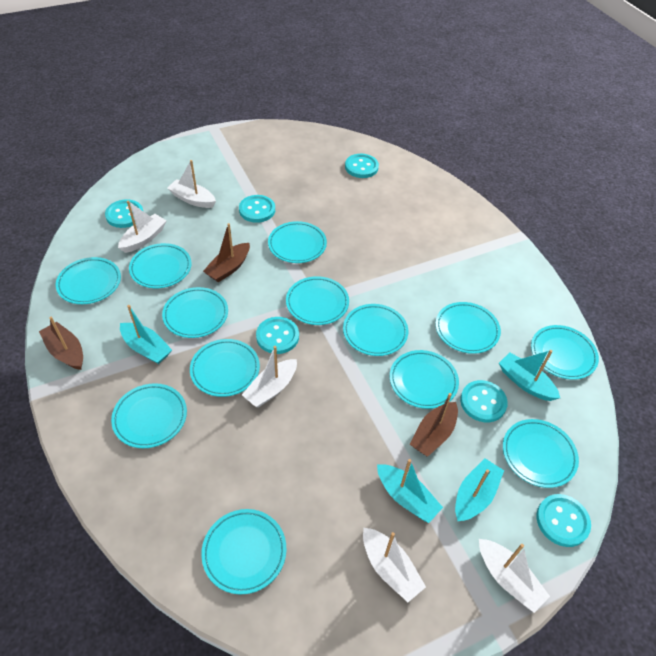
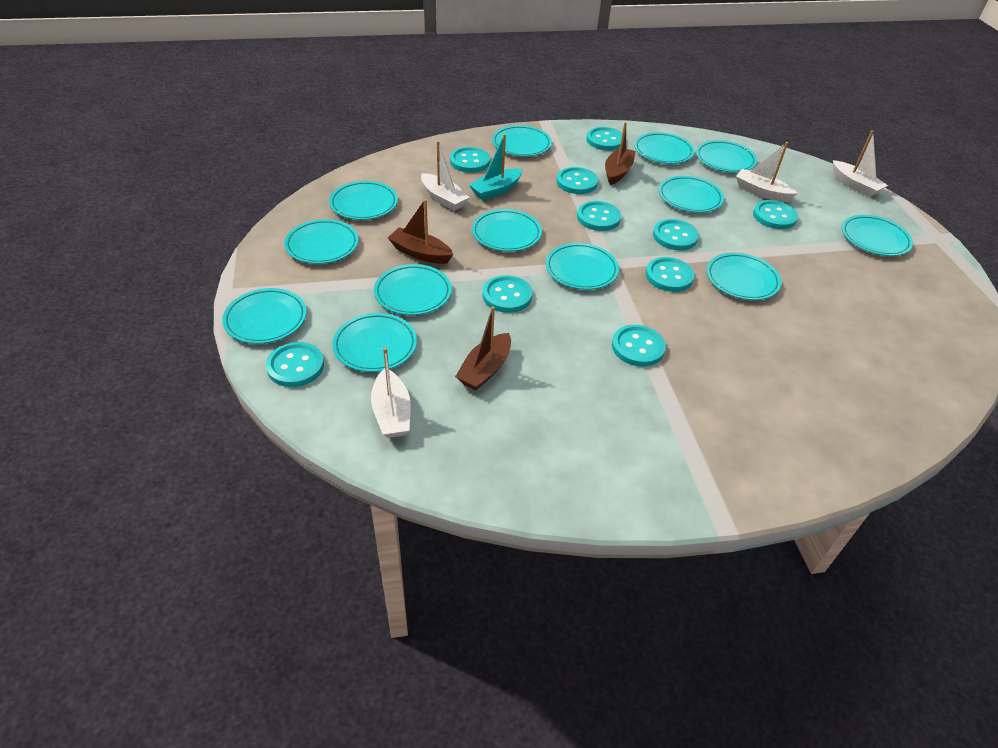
turquoise boat: [120,305,172,364] [377,459,443,523] [455,459,504,521] [499,350,560,401] = 4 -> [469,134,523,200] = 1
turquoise button: [105,199,144,228] [239,195,275,223] [256,317,299,354] [345,154,379,178] [460,380,508,422] [536,494,591,547] = 6 -> [266,342,324,387] [450,147,490,173] [483,275,533,313] [556,167,598,194] [577,201,621,231] [586,127,622,151] [612,325,666,367] [646,257,695,292] [653,219,699,250] [753,200,798,229] = 10
white boat: [118,200,167,253] [167,160,216,208] [242,346,297,407] [363,528,426,602] [479,539,550,613] = 5 -> [371,347,411,438] [421,141,470,211] [736,142,798,202] [833,130,888,197] = 4

